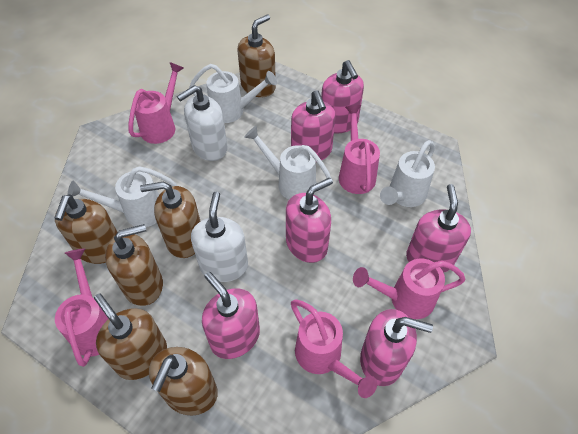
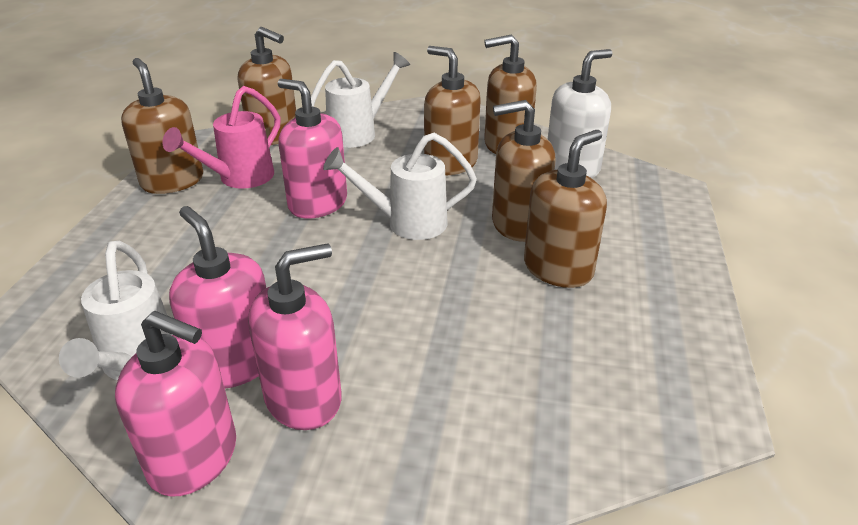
pink soap dispenser: [202,272,260,359] [286,178,333,263] [291,90,336,160] [321,60,364,134] [360,309,433,386] [406,184,471,273] = 6 -> [115,311,236,497] [169,206,266,388] [248,243,342,430] [278,79,347,219] = 4
pink watering can: [55,248,108,367] [129,62,184,144] [291,299,377,398] [339,105,380,194] [353,258,466,319] = 5 -> [162,86,280,189] = 1
white soap dispenser: [177,85,228,161] [191,192,248,282] = 2 -> [548,49,613,178] = 1
white watering can: [67,166,177,227] [189,64,277,123] [244,126,332,199] [380,140,435,207] = 4 -> [59,241,172,380] [311,52,410,148] [323,133,477,240] = 3

